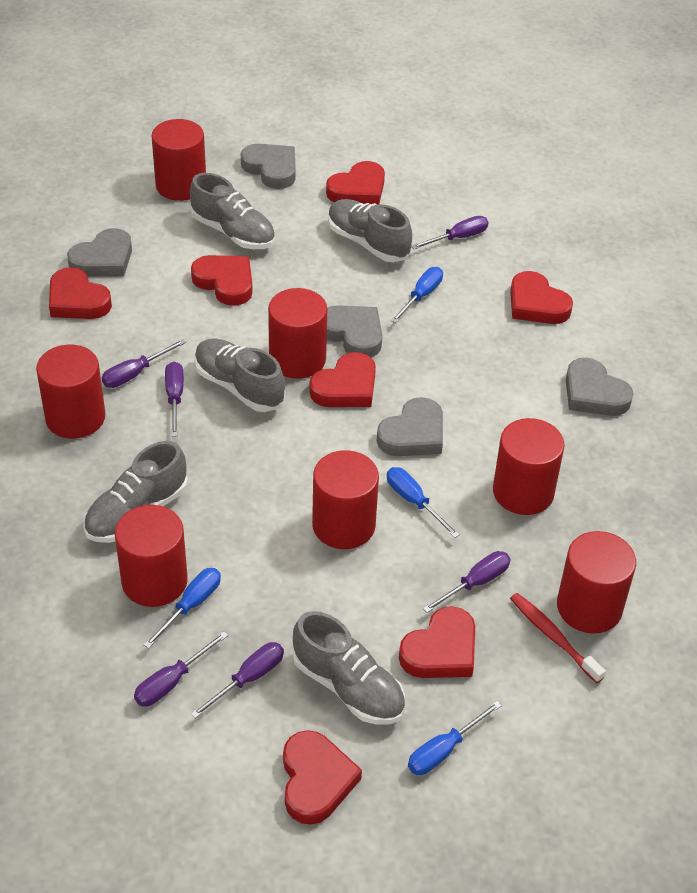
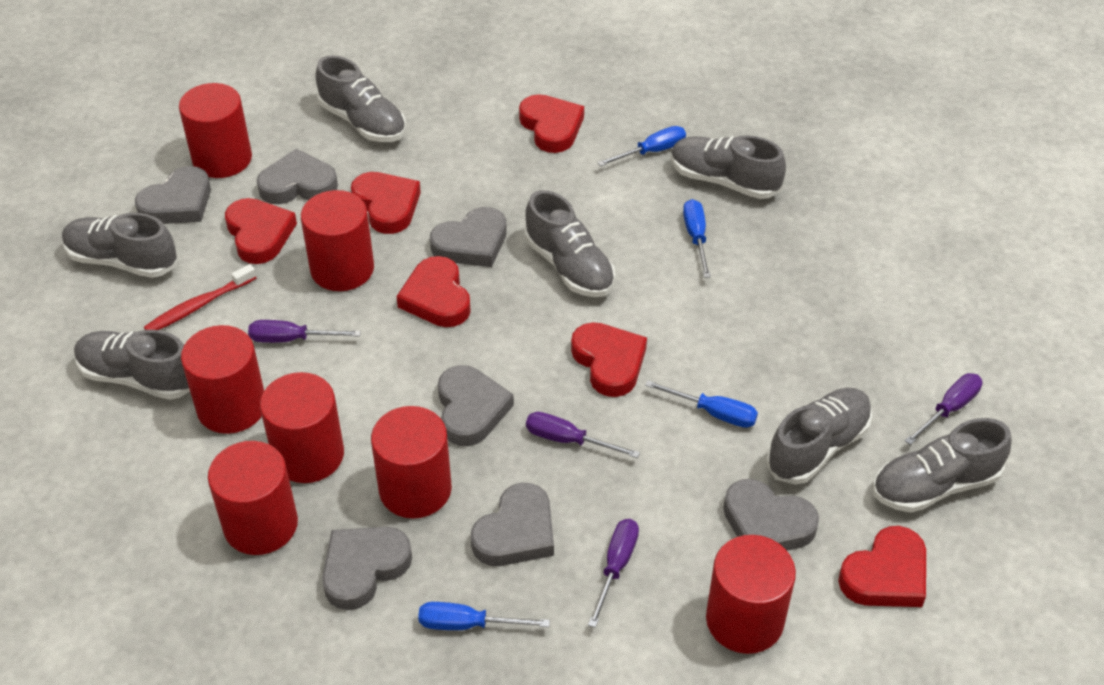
grey heart: [67,228,132,277] [241,144,296,189] [327,305,382,357] [377,397,443,456] [566,358,634,416] = 5 -> [135,166,211,224] [257,149,338,204] [322,527,412,610] [430,207,507,267] [438,365,514,446] [471,483,554,566] [723,479,819,551] = 7
grey shoe: [83,441,188,543] [190,173,275,249] [194,338,286,412] [292,611,405,724] [328,199,412,262] = 5 -> [62,213,177,278] [74,330,190,400] [315,55,406,142] [525,190,615,297] [671,135,786,199] [766,388,872,484] [872,418,1012,513] = 7
purple screwdriver: [102,339,186,388] [134,631,228,707] [165,362,184,437] [191,642,284,718] [412,216,489,249] [423,551,511,613] = 6 -> [248,320,361,343] [526,412,640,458] [588,519,639,628] [905,373,983,445] = 4
red heart: [49,267,112,319] [191,255,253,306] [283,730,362,825] [309,352,376,407] [326,161,385,205] [399,606,475,678] [510,271,573,324] = 7 -> [225,198,297,264] [351,172,421,234] [396,256,471,327] [519,94,584,153] [571,322,647,397] [838,526,926,607] = 6

